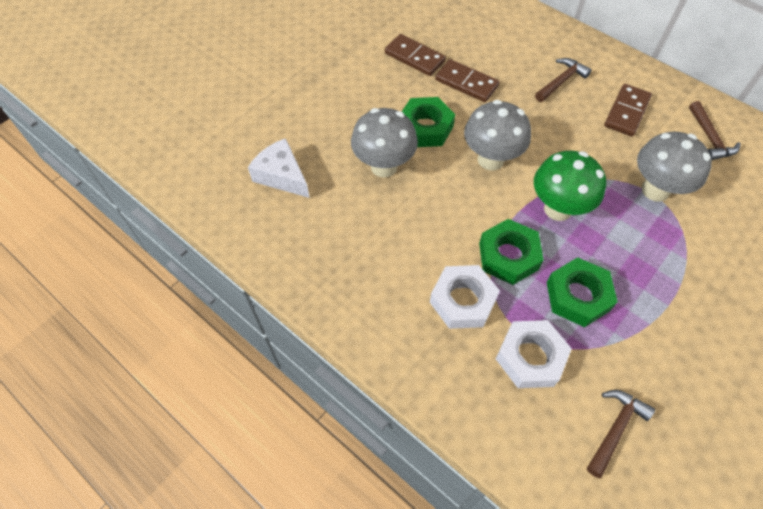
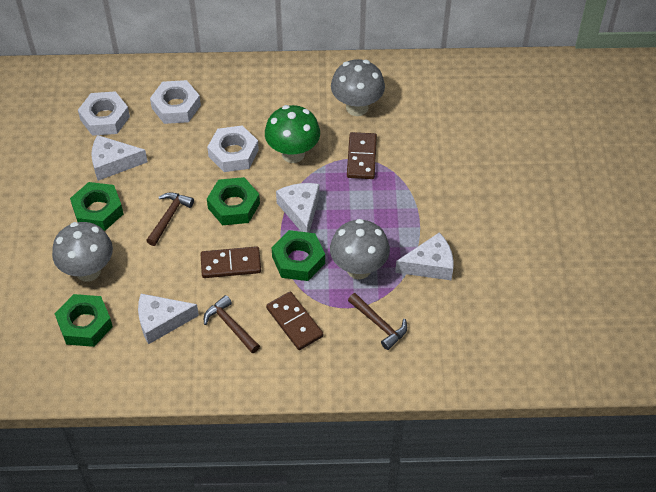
green nut: [402,97,455,147] [479,219,544,285] [547,257,618,327] = 3 -> [55,294,113,347] [70,182,124,231] [207,177,260,225] [271,230,325,281] = 4
white cheese: [248,138,310,198] = 1 -> [91,135,148,181] [138,294,199,344] [276,183,319,233] [395,232,453,280] = 4
white nut: [430,265,500,329] [496,320,572,388] = 2 -> [78,91,130,136] [150,80,201,124] [207,125,259,172] = 3

